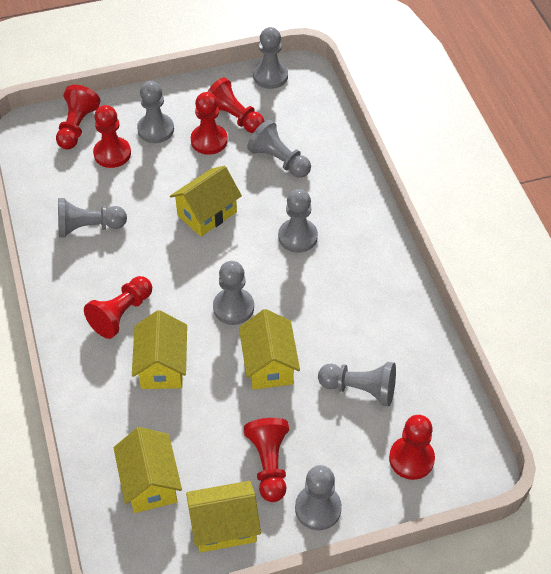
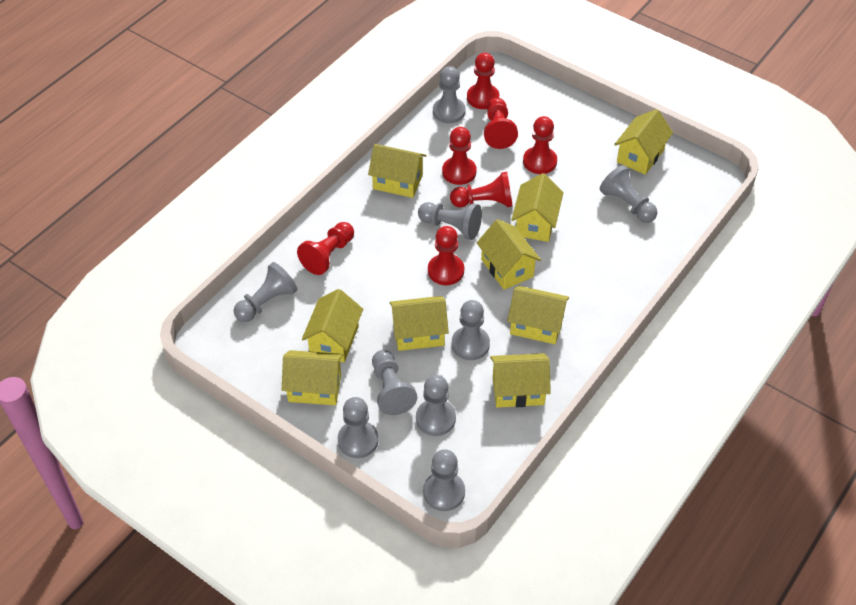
grey pawn: [58,198,127,238] [137,81,174,143] [213,261,254,325] [247,120,311,178] [253,27,288,89] [278,189,318,253] [295,465,342,530] [318,362,396,406] = 8 -> [234,262,298,322] [338,397,378,458] [372,350,417,415] [416,375,456,436] [418,202,482,240] [423,449,465,511] [433,66,466,123] [452,300,490,360] [600,165,657,223] = 9
yellow house: [113,427,182,513] [132,310,187,389] [170,166,242,237] [186,481,261,553] [239,309,300,390] = 5 -> [282,350,343,405] [302,289,363,363] [368,144,427,198] [390,296,449,351] [477,219,541,290] [490,353,551,408] [507,286,569,344] [512,173,563,242] [614,109,673,175] = 9

